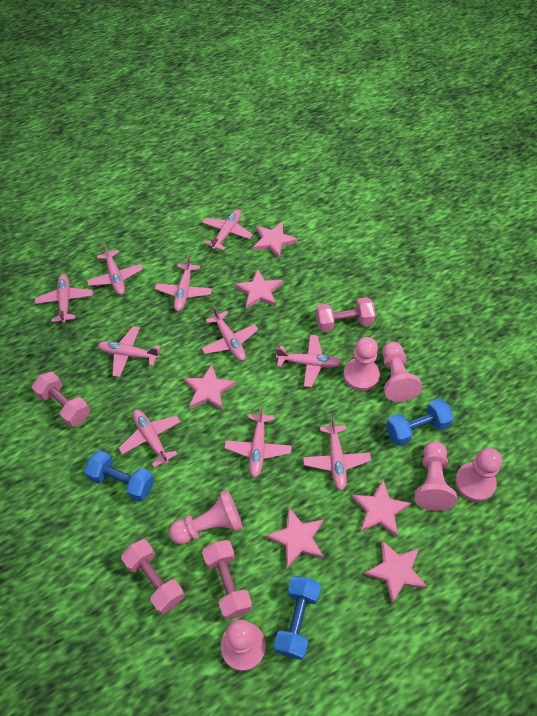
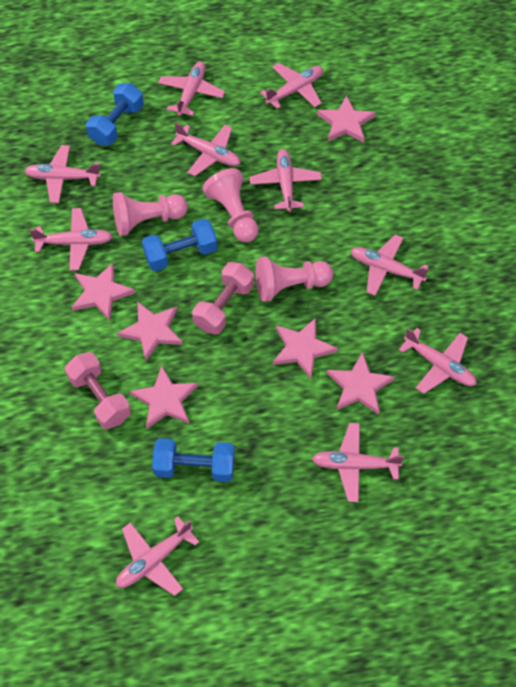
pink dumbbell: [32,372,90,427] [121,539,184,614] [202,540,252,620] [316,297,376,332] = 4 -> [65,352,131,429] [192,262,254,335] = 2
pink pawn: [169,490,243,545] [221,619,266,671] [344,337,380,391] [382,342,422,402] [415,441,457,511] [455,448,502,502] = 6 -> [113,192,188,236] [203,168,259,242] [256,257,333,302] = 3

